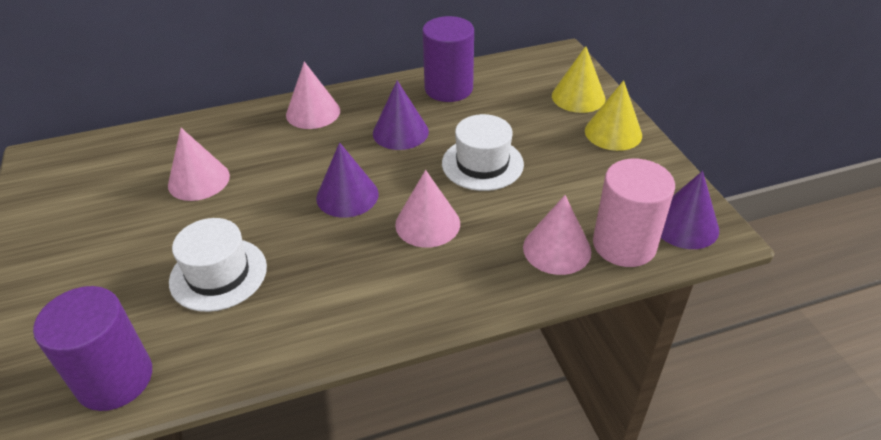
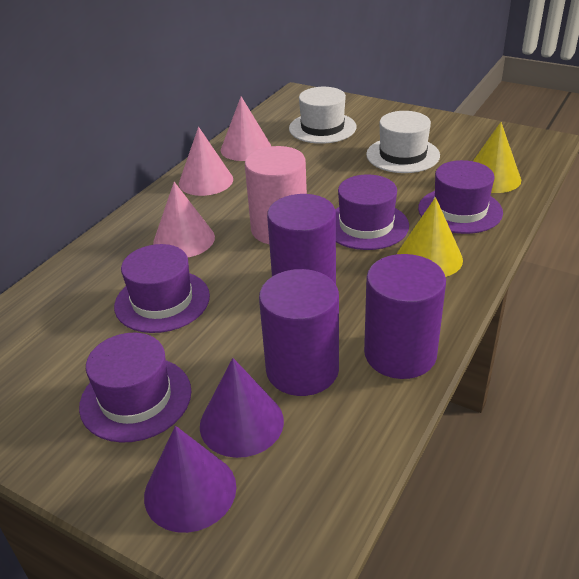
pink cone: [168,128,230,201] [286,61,340,129] [395,170,460,248] [523,195,591,275] = 4 -> [153,182,215,257] [179,127,233,196] [221,96,271,161] = 3
purple cone: [316,142,379,218] [373,81,429,150] [661,171,719,249] = 3 -> [144,426,236,533] [200,358,284,458] = 2
purple cylinder: [33,286,152,411] [422,16,474,102] = 2 -> [259,269,339,396] [267,194,336,284] [364,254,446,379] = 3
purple hat: none = 0 -> [79,333,192,443] [114,244,210,333] [335,174,409,250] [418,160,503,234] = 4

